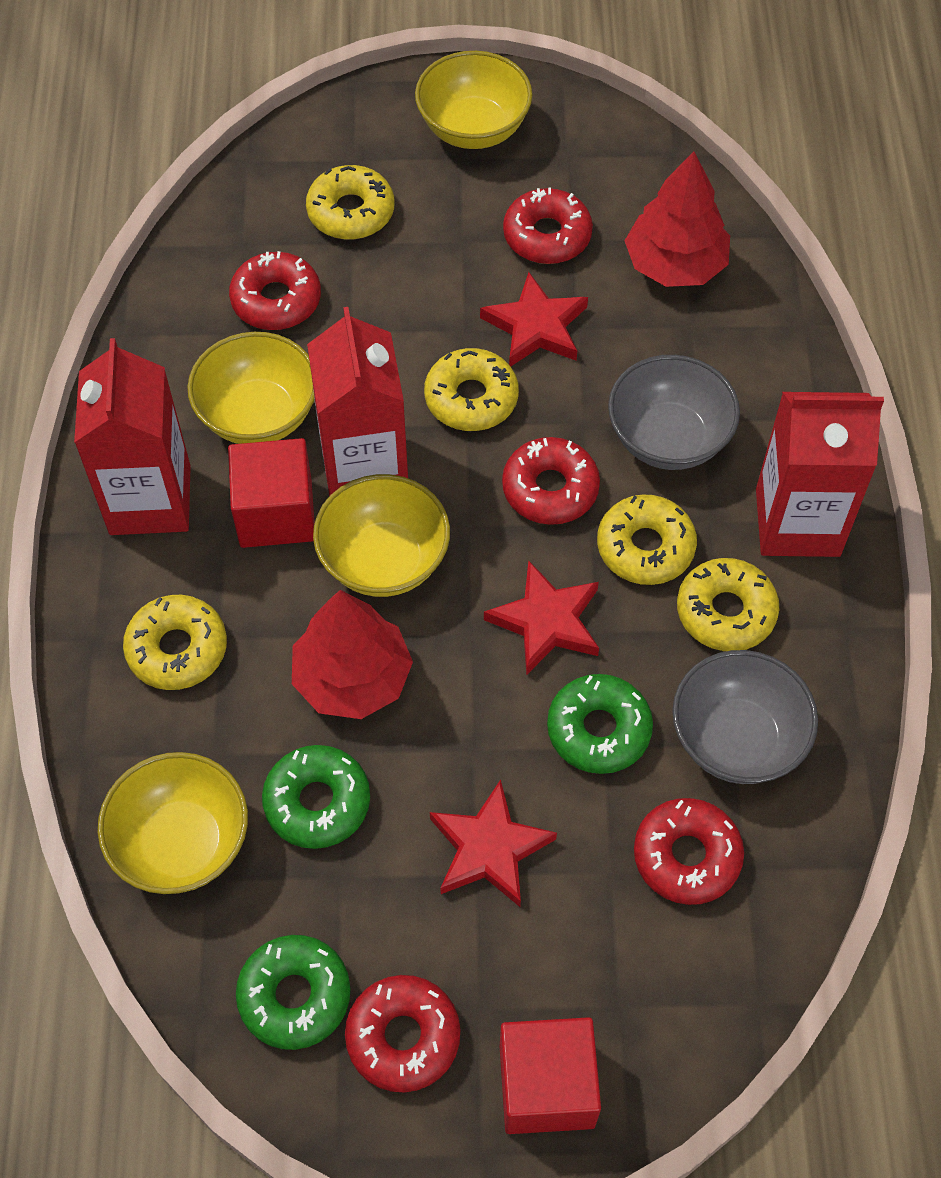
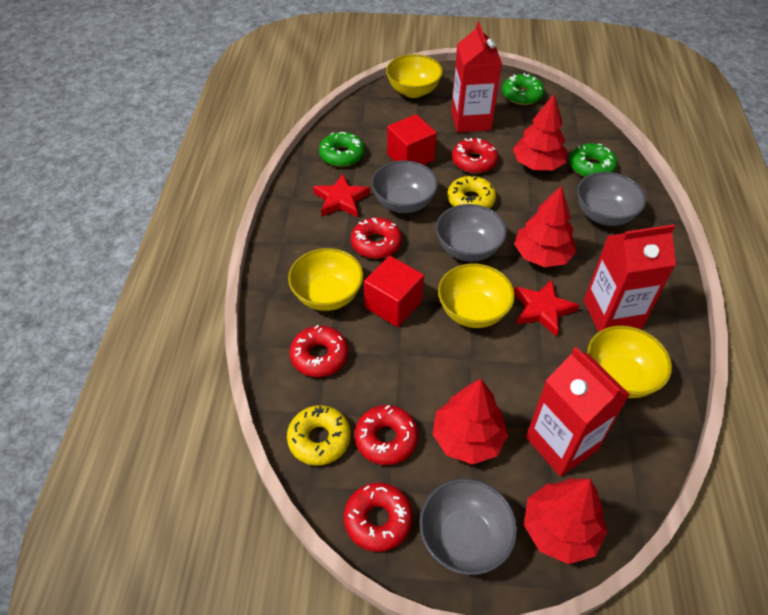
grey bowl: [608,355,740,470] [672,650,818,784] = 2 -> [371,160,438,213] [419,479,517,575] [436,204,507,262] [577,172,646,226] = 4
red star: [430,780,557,907] [480,272,588,366] [484,560,599,675] = 3 -> [313,173,370,217] [514,279,579,337] = 2
red tree: [292,590,413,719] [625,151,730,287] = 2 -> [432,379,508,465] [513,94,567,170] [514,186,577,267] [524,479,608,564] = 4
yellow donut: [123,595,227,690] [306,165,394,240] [424,348,519,431] [597,495,697,585] [677,558,779,651] = 5 -> [287,405,351,465] [447,175,496,209] = 2

